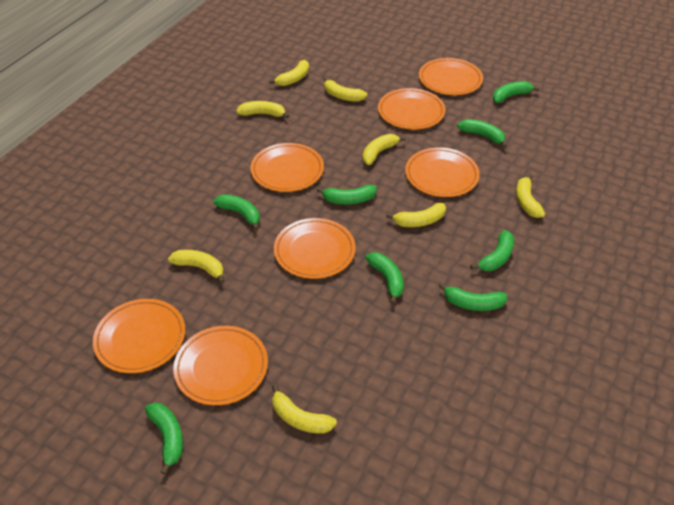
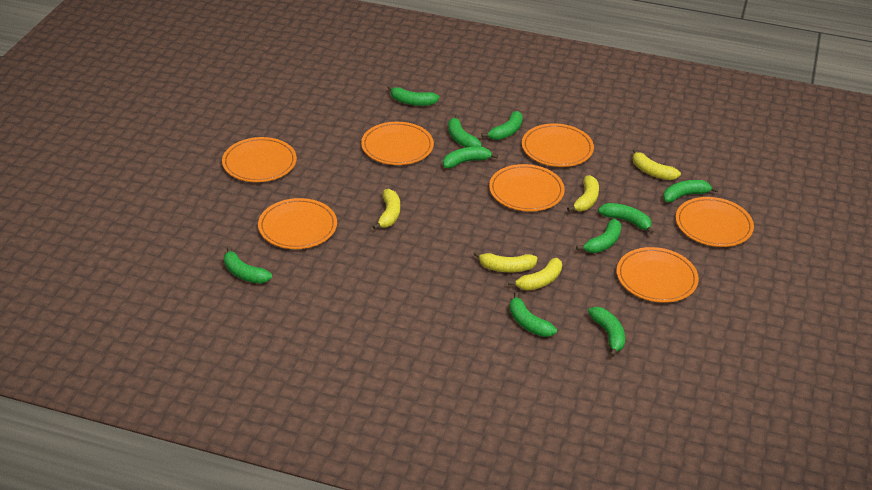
green banana: [145,403,183,475] [213,194,260,230] [316,185,377,204] [365,252,404,304] [438,282,508,311] [457,119,507,148] [470,230,514,271] [493,81,539,103] = 8 -> [224,247,272,284] [387,85,439,106] [443,147,498,168] [448,115,482,147] [481,111,523,140] [509,292,557,337] [576,219,621,253] [588,307,625,357] [598,203,654,234] [663,180,719,202] = 10
yellow banana: [168,250,225,283] [236,101,289,118] [269,60,309,86] [272,384,337,434] [324,77,367,102] [362,134,406,165] [386,203,446,227] [516,174,545,218] = 8 -> [372,189,400,230] [474,251,538,272] [508,258,562,291] [567,175,599,212] [633,149,681,180] = 5

